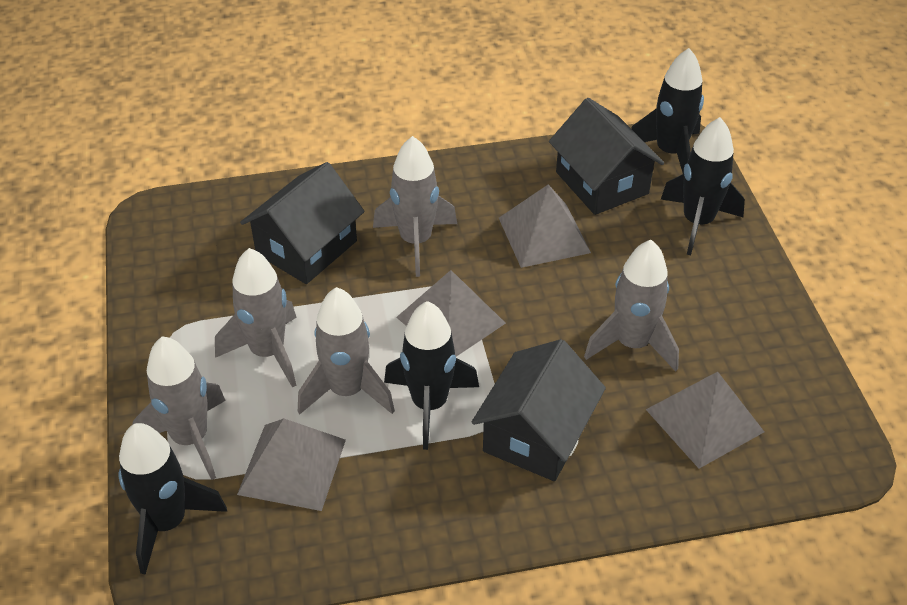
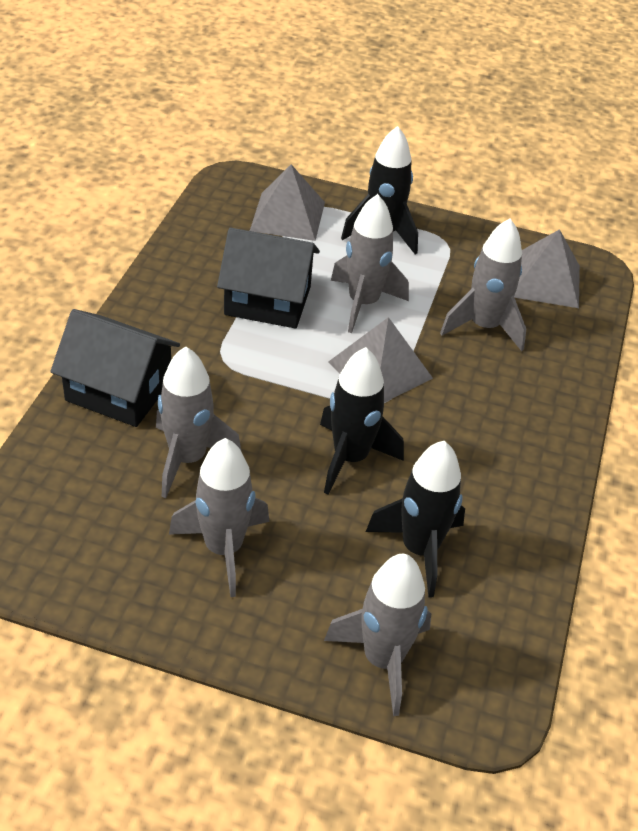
black house: [240,162,365,284] [472,339,606,481] [549,98,664,215] = 3 -> [50,309,180,427] [217,227,320,329] = 2
black rocket: [119,423,227,575] [384,301,479,450] [631,48,704,174] [661,117,745,255] = 4 -> [320,347,404,494] [341,126,418,254] [366,441,465,598] = 3
grey pyramid: [237,418,346,511] [396,270,506,356] [499,185,591,268] [646,372,764,469] = 4 -> [250,164,325,241] [328,317,433,402] [514,229,580,308] = 3

